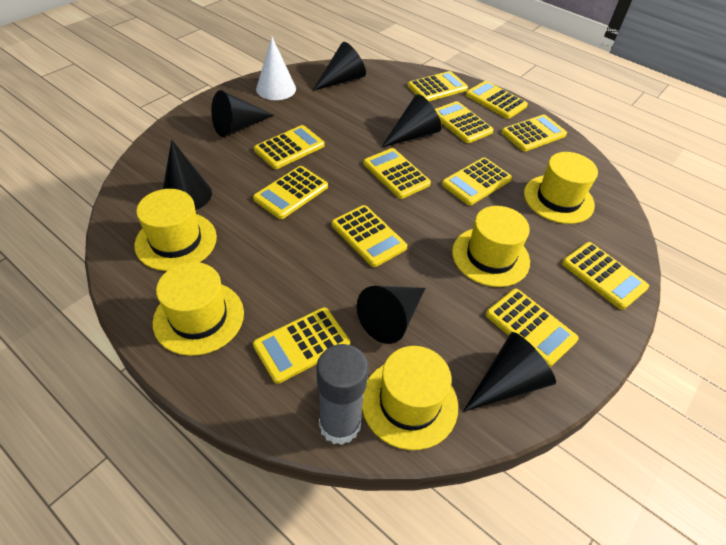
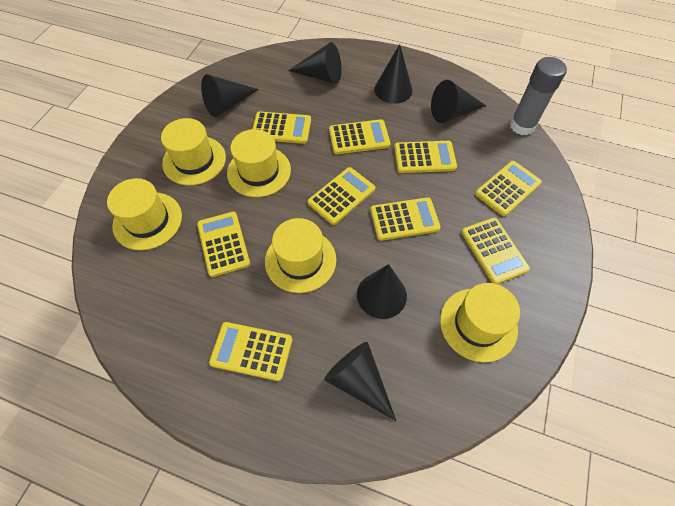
white cone: [256,37,296,100] = 1 -> none = 0
yellow calculator: [253,166,328,219] [253,307,350,384] [254,125,324,169] [332,205,407,267] [363,148,431,199] [408,71,468,101] [435,101,494,143] [442,157,512,205] [466,81,528,119] [486,289,579,367] [501,115,567,151] [562,242,649,310] = 12 -> [197,212,250,277] [209,322,292,381] [252,112,311,144] [308,167,375,225] [329,119,390,154] [370,197,441,241] [394,141,457,173] [461,218,530,284] [475,161,542,216] = 9

